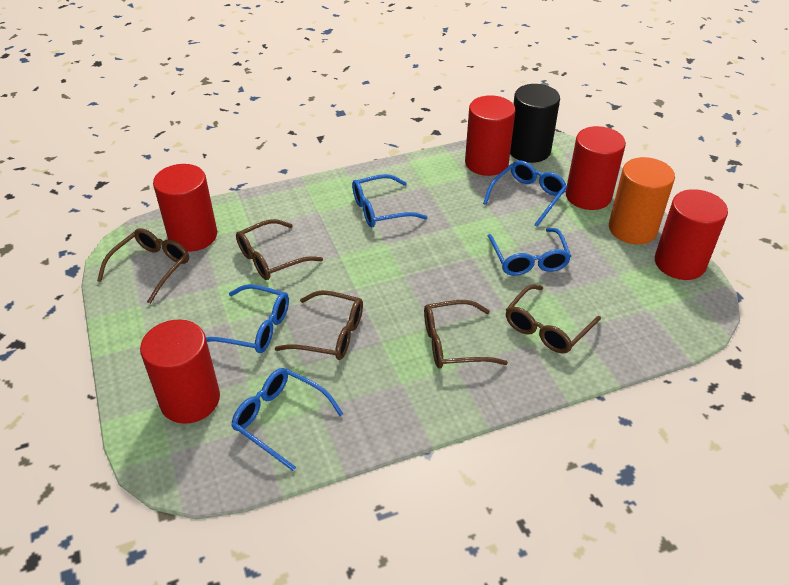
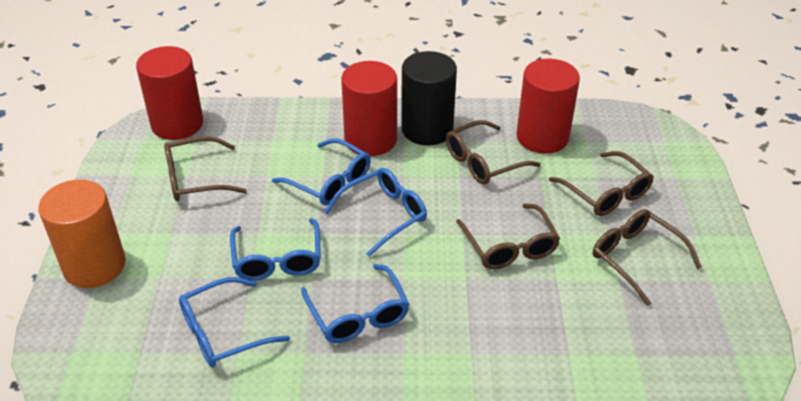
red cylinder: [140,320,220,424] [153,164,217,252] [465,95,515,176] [566,126,626,210] [655,189,728,280] = 5 -> [136,46,203,140] [341,61,397,156] [516,59,580,154] = 3

